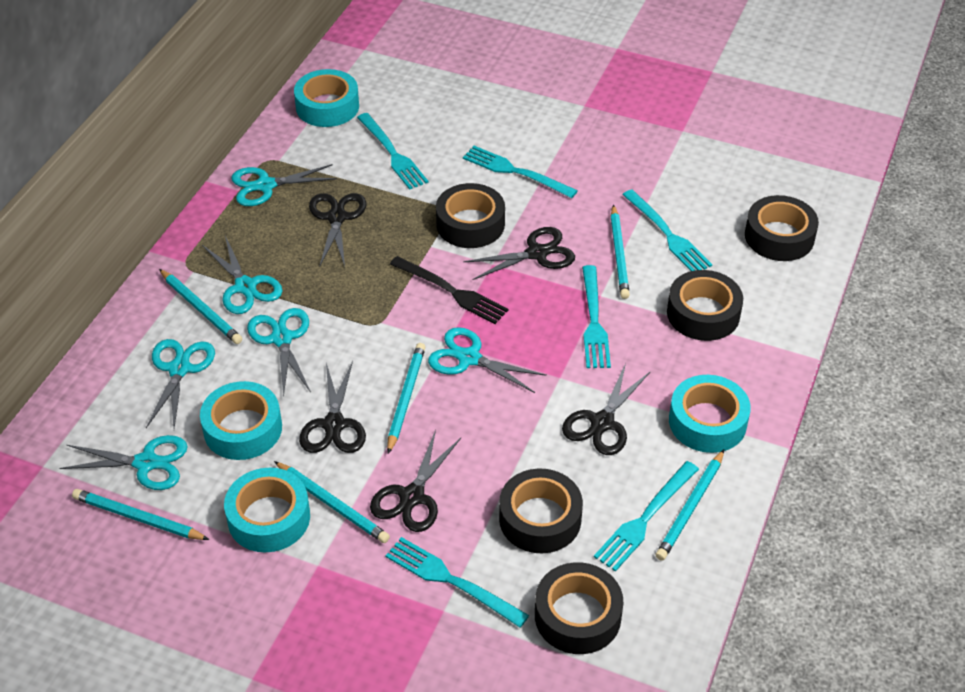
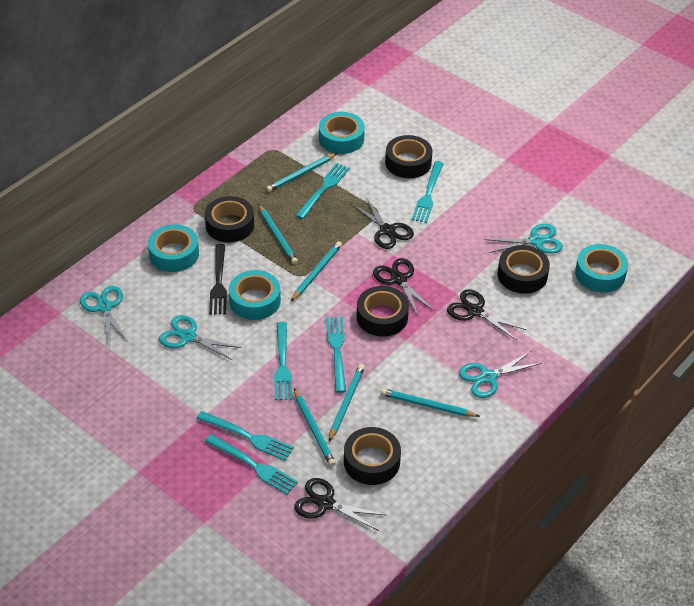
black scissors: [299,361,366,453] [309,193,367,266] [370,430,461,532] [463,227,575,280] [562,363,650,455] = 5 -> [294,478,386,531] [352,196,414,249] [373,258,434,316] [447,289,527,340] = 4
turquoise scissors: [59,435,188,490] [146,339,215,428] [202,236,282,314] [231,164,337,206] [247,308,311,397] [428,327,547,393] = 6 -> [80,286,128,345] [159,315,242,360] [459,351,542,398] [484,224,563,254] = 4

